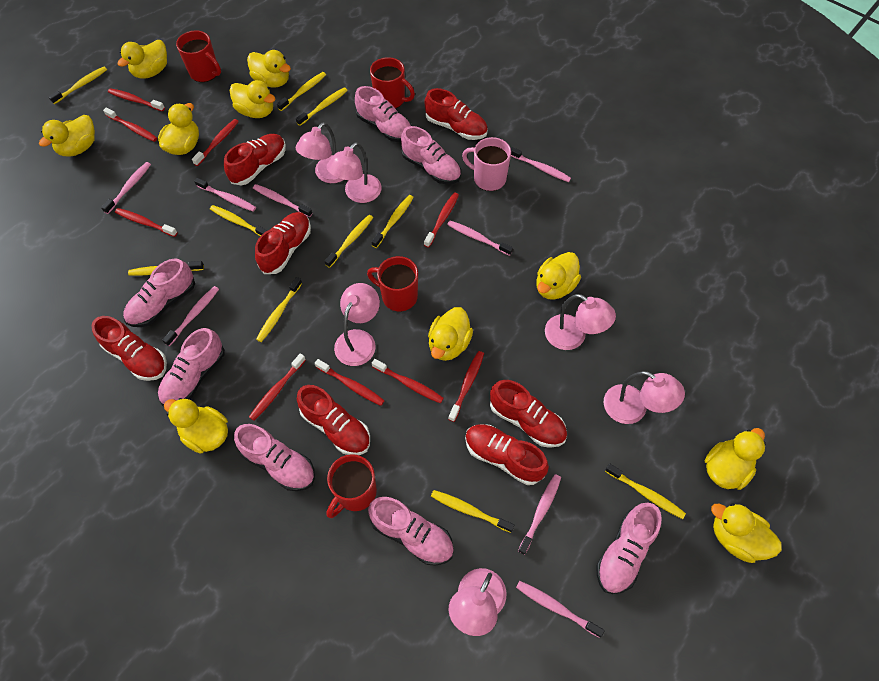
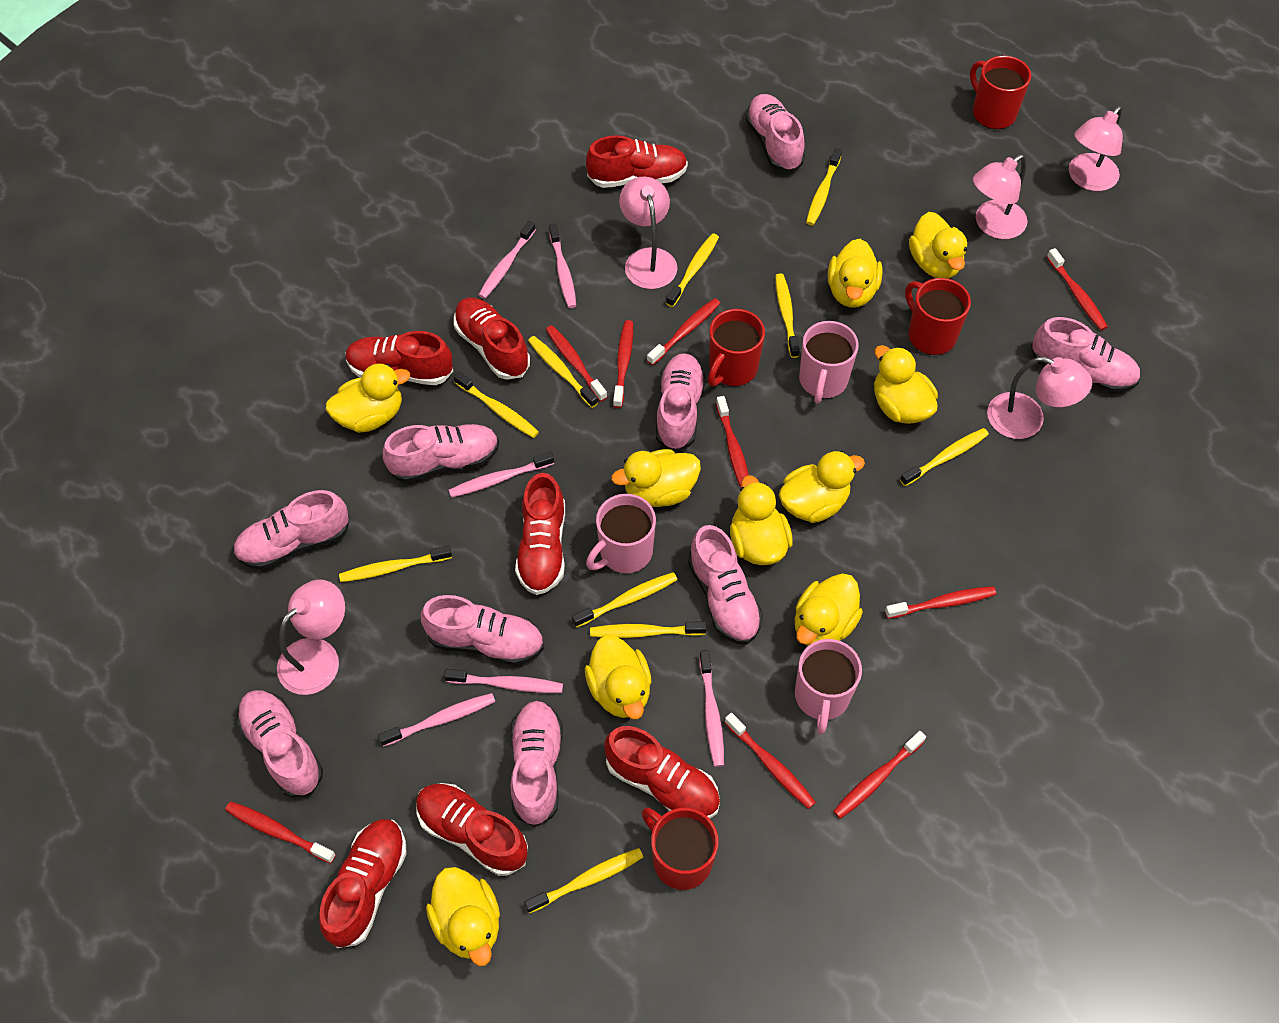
pink lamp: [296,122,343,183] [327,142,382,203] [334,283,380,366] [448,568,506,636] [545,294,616,350] [604,371,685,424] = 6 -> [277,579,345,695] [619,176,678,289] [973,154,1028,239] [987,357,1092,439] [1069,106,1123,191] = 5
pink mug: [462,137,511,191] = 1 -> [586,494,656,573] [795,639,862,734] [799,321,859,403] = 3
pink shoe: [123,258,195,327] [158,328,225,406] [234,424,315,491] [355,86,412,142] [368,497,454,565] [401,126,461,184] [597,503,662,594] = 7 -> [233,490,350,570] [236,690,323,798] [383,424,499,483] [421,595,544,665] [510,701,563,827] [656,353,706,452] [688,525,763,644] [745,94,805,172] [1031,317,1140,393] = 9
pink toothbrush: [101,162,151,214] [162,286,219,346] [194,178,256,212] [253,184,312,218] [447,221,513,256] [511,147,571,182] [516,581,605,638] [518,474,561,555] = 8 -> [378,693,495,747] [444,669,563,693] [449,452,554,498] [479,221,536,299] [549,224,576,308] [699,650,724,767] = 6

